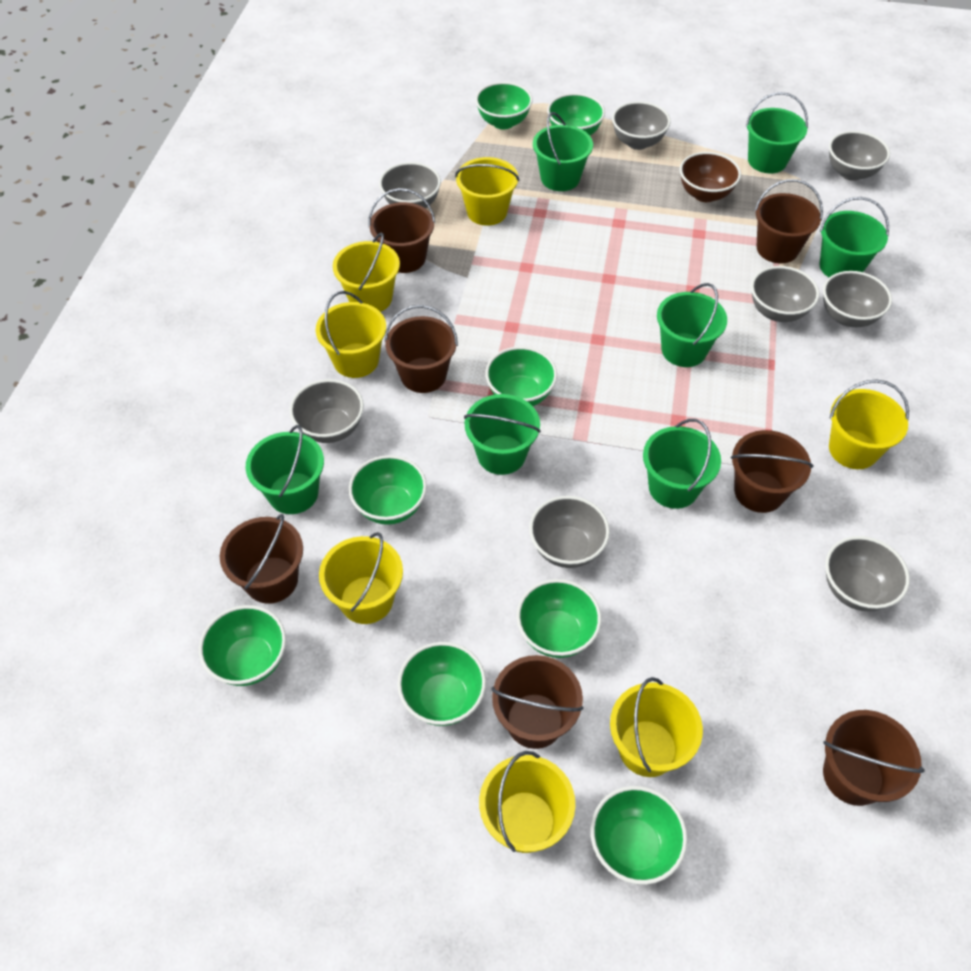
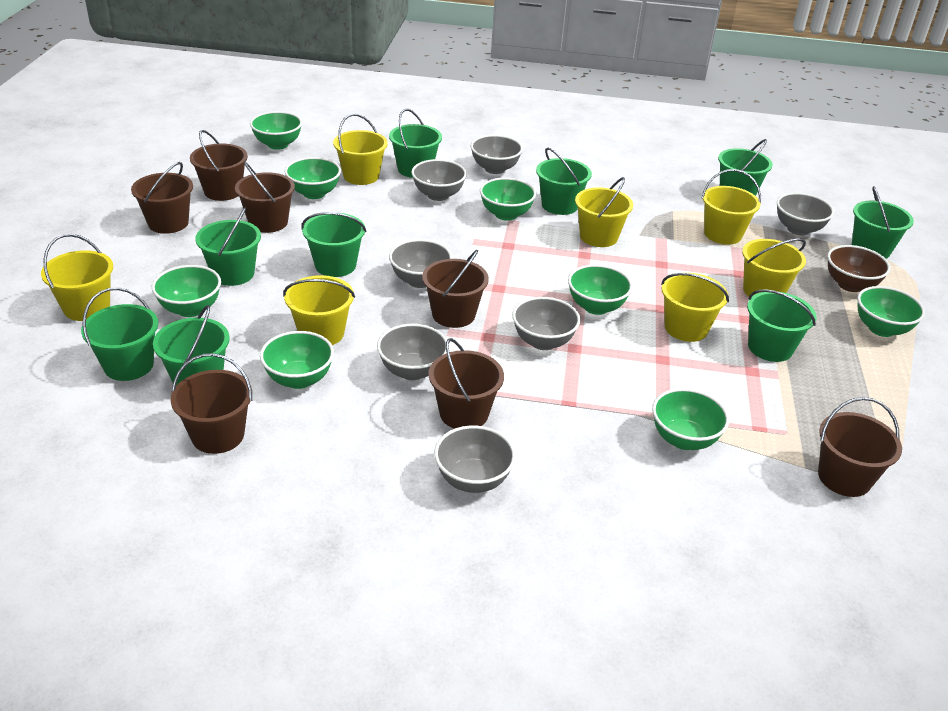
green bucket: [246,425,324,514] [464,394,541,475] [533,112,593,191] [643,419,721,509] [657,283,727,367] [746,92,808,174] [820,197,889,277] = 7 -> [81,287,158,381] [153,305,230,386] [195,208,261,286] [301,212,366,277] [389,109,442,178] [536,148,592,215] [718,139,773,196] [747,289,817,362] [852,186,914,259] = 9
grey bowl: [290,379,364,443] [379,162,441,208] [529,496,610,568] [612,101,671,150] [751,266,819,322] [823,271,892,327] [825,536,910,611] [829,131,890,181] = 8 -> [377,324,447,380] [389,239,452,288] [411,159,467,201] [434,425,516,493] [471,135,523,174] [512,297,581,350] [777,193,834,235] = 7

